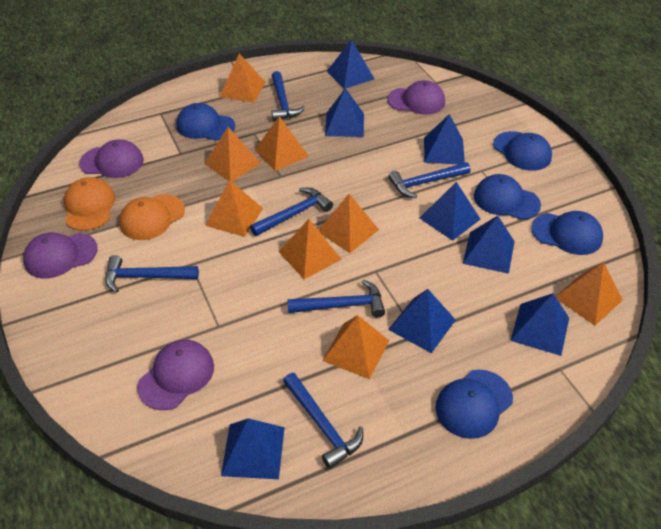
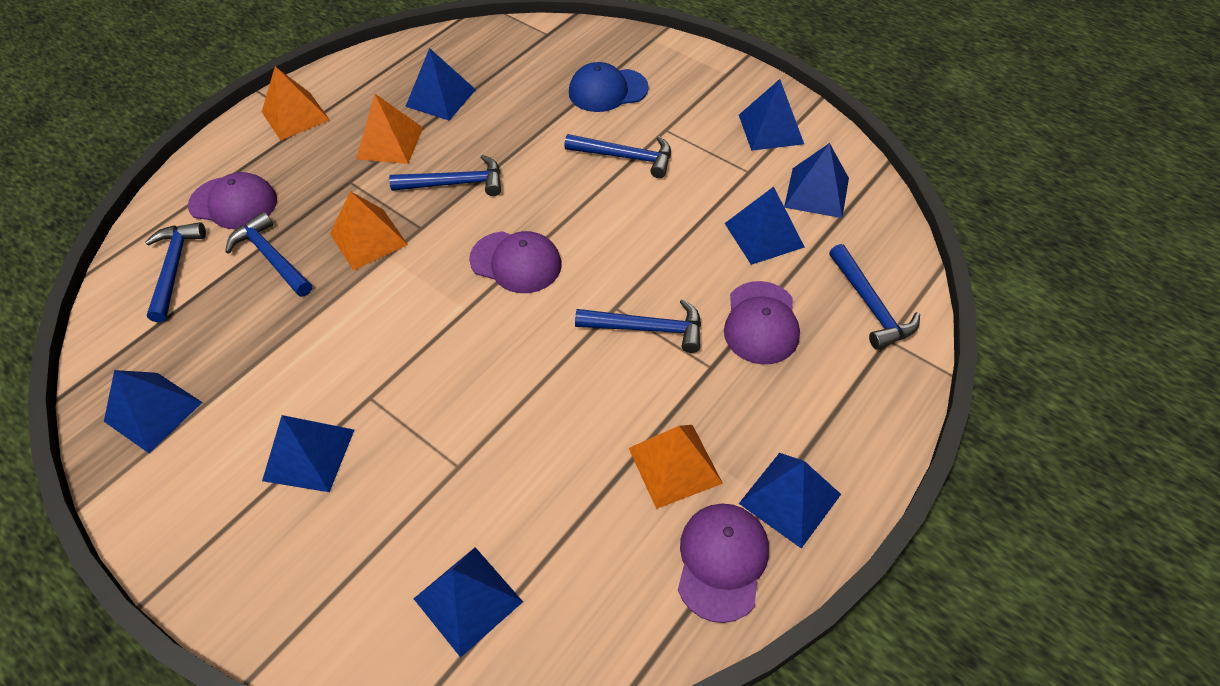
blue cap: [176,103,235,141] [435,369,513,439] [474,174,541,220] [493,131,552,171] [532,211,603,255] = 5 -> [569,62,649,112] = 1
orange cap: [64,177,115,231] [119,194,185,240] = 2 -> none = 0
orange pyramid: [205,127,261,181] [205,180,263,237] [220,54,266,103] [255,116,309,171] [279,219,342,279] [319,194,379,253] [322,315,389,379] [555,262,623,326] = 8 -> [262,67,330,141] [330,191,408,271] [356,94,423,164] [629,425,723,509] = 4

